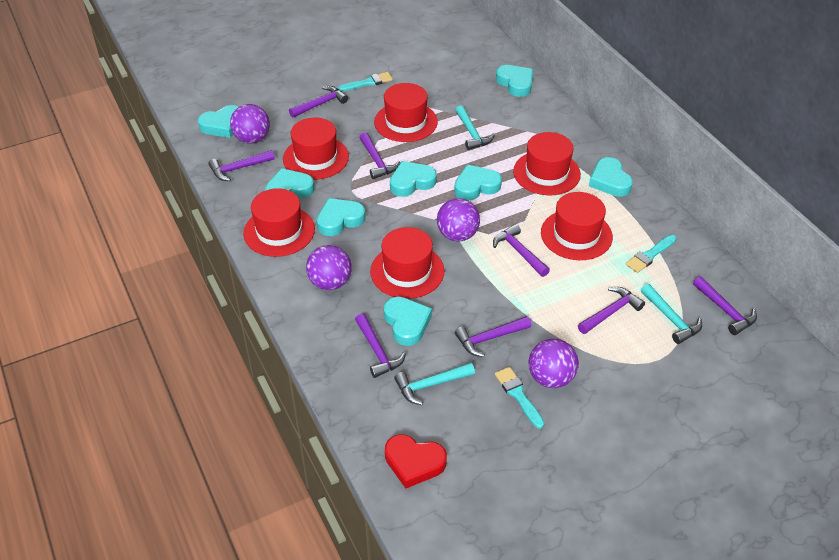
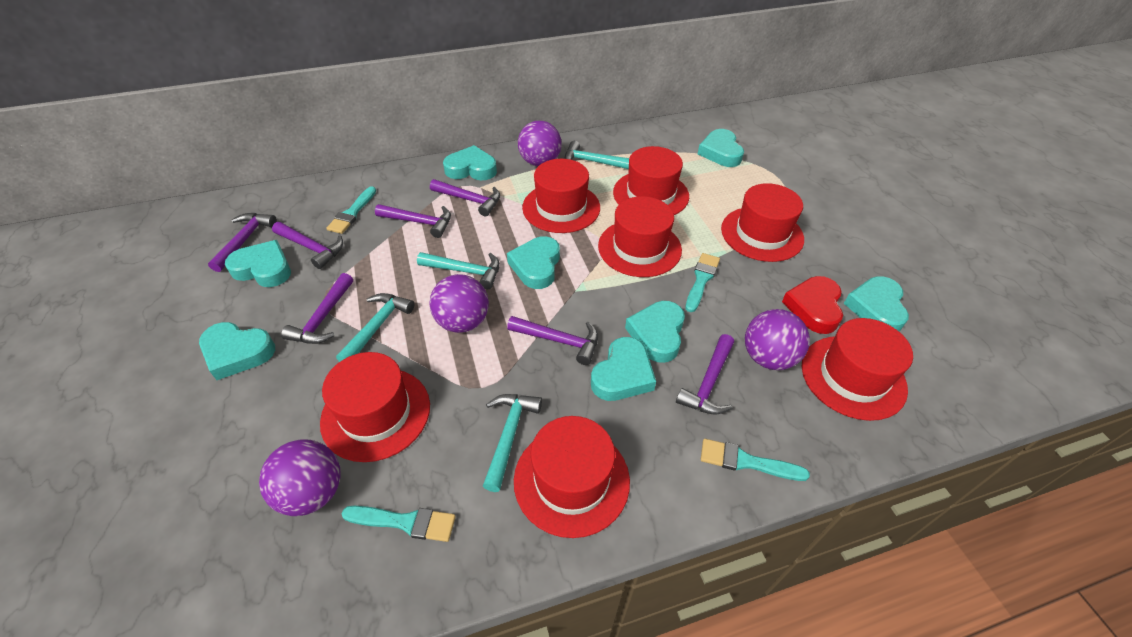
purple hammer: [208,150,275,181] [289,86,348,118] [355,313,406,378] [359,132,400,179] [455,316,531,357] [493,224,550,277] [578,287,645,334] [693,276,757,335] = 8 -> [208,213,277,272] [272,222,343,269] [281,273,353,344] [375,204,451,238] [430,179,500,217] [507,316,598,365] [676,334,734,414] = 7
red hat: [243,188,315,257] [283,118,349,180] [370,227,444,299] [374,83,438,142] [513,132,581,195] [541,192,613,260] = 6 -> [320,352,430,462] [514,416,630,538] [522,159,600,233] [598,196,682,277] [613,146,689,215] [721,183,804,262] [802,318,913,421] = 7
turquoise brush: [338,72,393,92] [495,367,544,429] [625,235,677,273] = 3 -> [326,186,376,234] [342,506,456,542] [685,253,720,312] [701,439,810,481] = 4
turquoise hammer: [394,362,475,405] [455,105,495,150] [641,284,702,344] = 3 -> [336,293,414,362] [417,252,500,289] [483,394,542,492] [565,141,629,169] = 4

